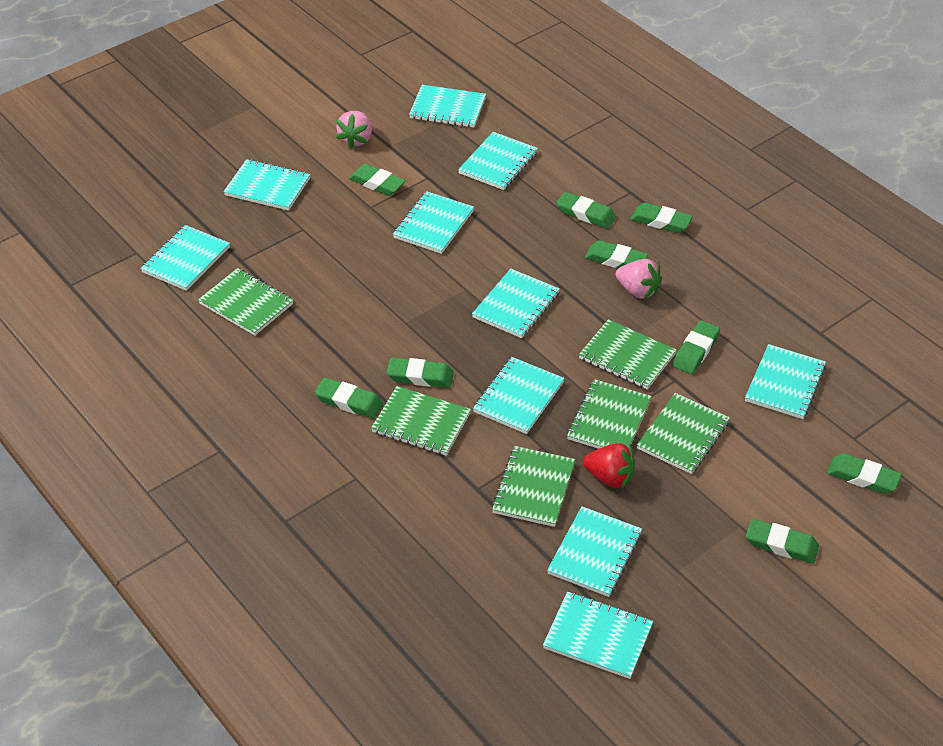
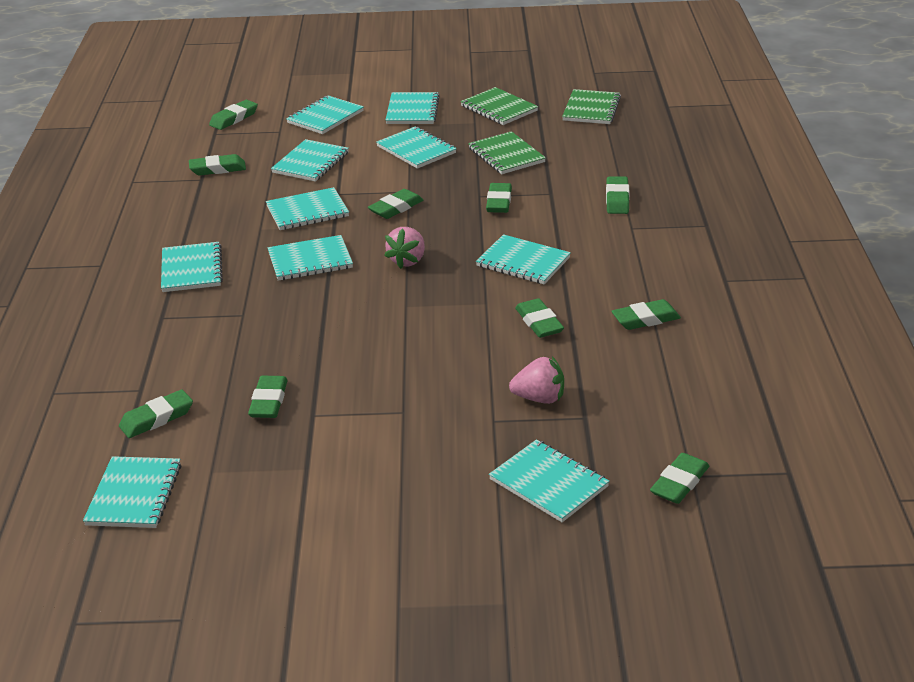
green eraser: [315,378,383,419] [349,164,406,196] [387,358,454,388] [556,192,616,229] [585,240,648,268] [630,202,693,233] [672,320,720,374] [746,519,819,564] [827,453,902,494] = 9 -> [119,390,193,438] [189,154,246,175] [209,100,258,130] [248,376,288,418] [368,189,424,219] [486,183,512,213] [515,298,564,338] [606,176,629,214] [612,299,681,330] [650,453,709,504] = 10
green notebook: [198,268,293,336] [371,386,471,456] [492,446,575,527] [567,379,652,449] [579,319,677,389] [637,393,730,474] = 6 -> [461,87,538,125] [468,131,546,174] [562,89,621,124] = 3
red strawberry: [583,443,635,489] = 1 -> none = 0

